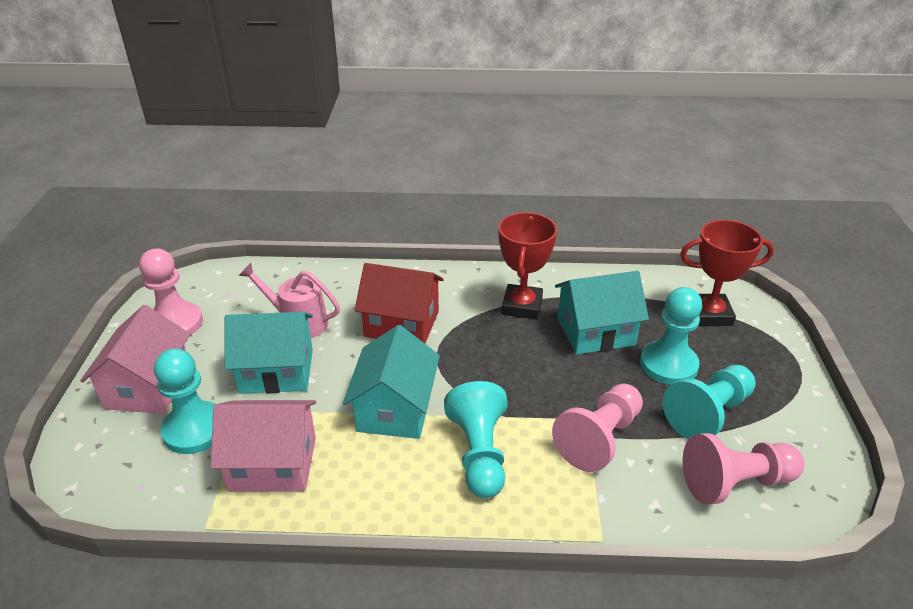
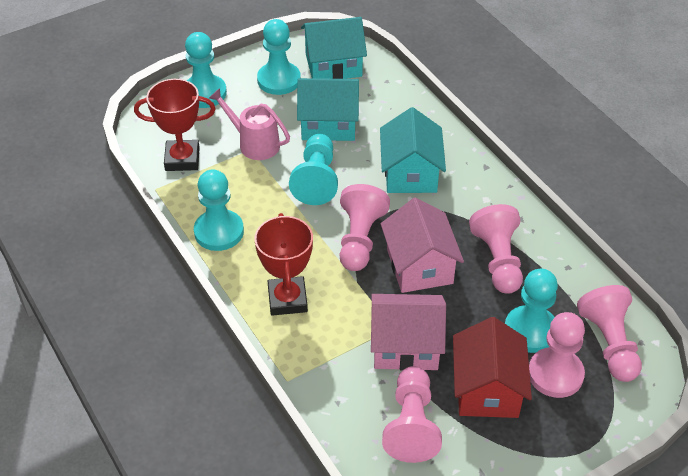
pink pawn: [139,248,203,335] [552,384,643,472] [683,433,804,504] = 3 -> [339,184,390,271] [382,366,442,463] [469,204,523,294] [529,312,585,398] [577,285,642,382] = 5
turquoise pawn: [154,348,215,454] [444,381,508,498] [640,287,702,385] [663,365,756,439] = 4 -> [185,32,227,108] [194,169,244,251] [257,19,301,95] [289,134,338,205] [505,269,558,353] = 5

